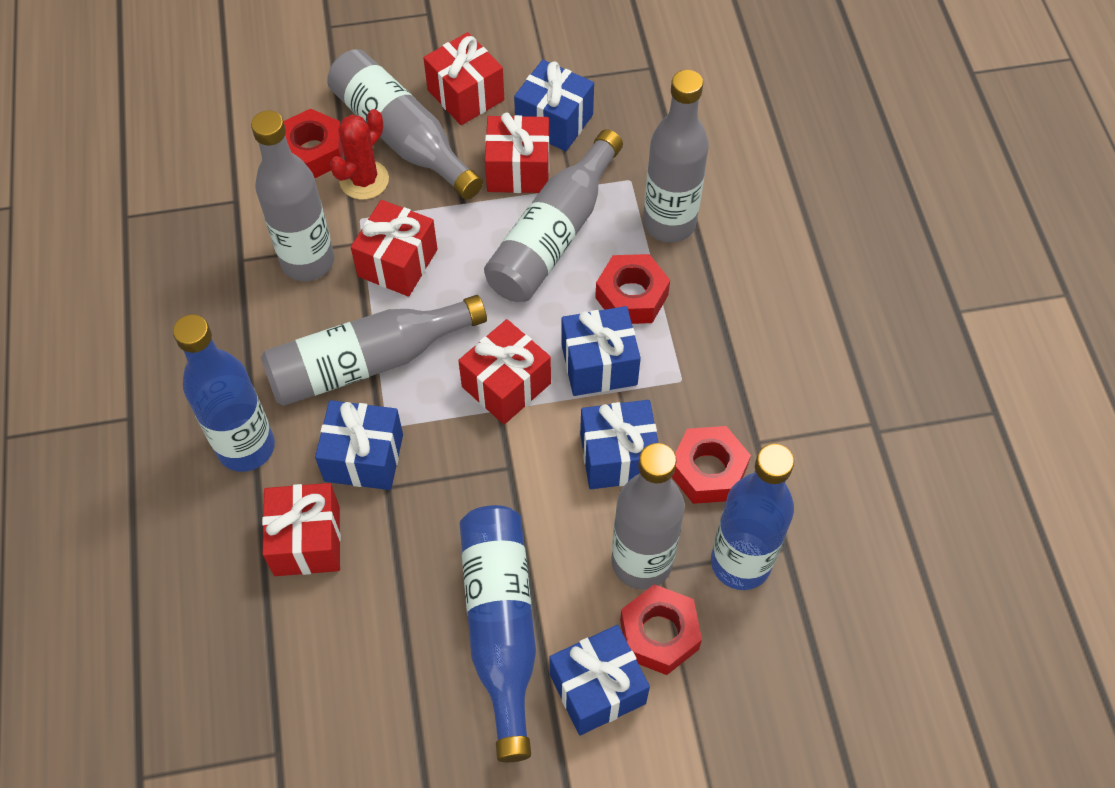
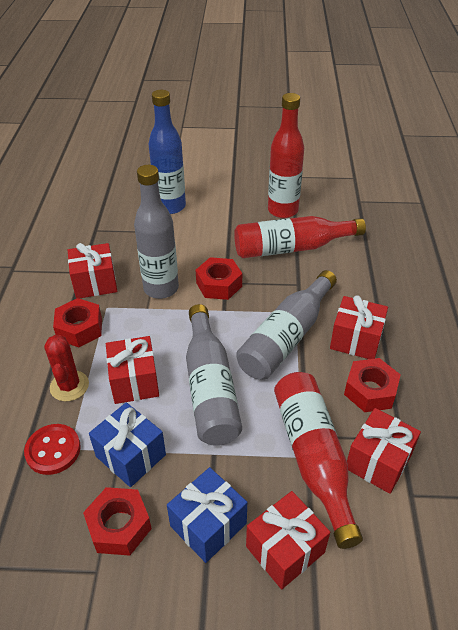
blue bottle: [173,314,275,472] [460,505,536,762] [711,444,794,590] = 3 -> [149,90,186,214] = 1
blue gift: [315,400,403,490] [514,60,594,151] [549,625,650,735] [561,306,641,396] [580,400,658,489] = 5 -> [89,402,166,487] [167,467,247,563] = 2
grey bottle: [251,111,334,281] [261,295,487,406] [327,49,483,200] [484,129,623,302] [612,443,685,589] [643,70,709,243] = 6 -> [134,165,179,299] [186,304,242,446] [236,270,337,380] = 3
red bottle: none = 0 -> [234,216,366,258] [268,93,304,218] [274,372,363,549] = 3
red button: none = 0 -> [24,424,81,475] = 1

